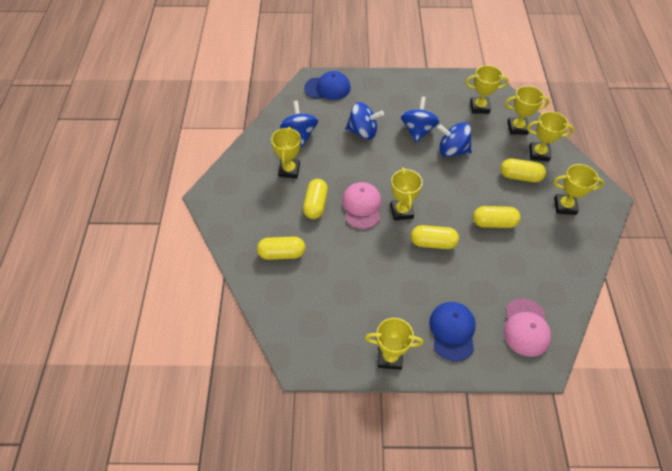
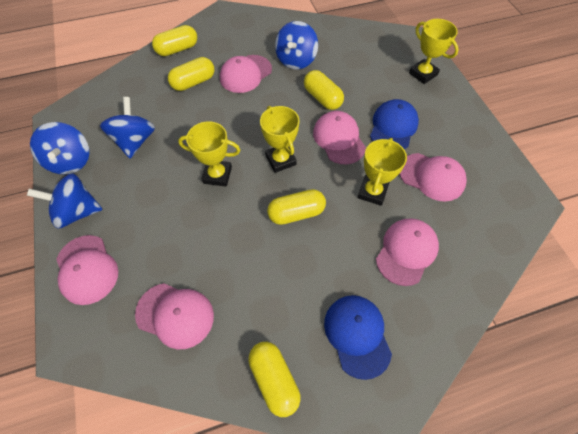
pink cap: [342,182,381,229] [504,299,551,357] = 2 -> [56,235,118,305] [135,283,214,349] [220,55,272,93] [313,111,366,164] [376,218,439,286] [399,153,467,202] = 6
yellow trophy: [271,127,301,178] [365,318,423,370] [391,168,423,220] [466,65,509,114] [505,86,550,135] [527,111,574,162] [553,164,604,215] = 7 -> [178,121,240,187] [260,106,299,173] [357,138,407,206] [409,19,459,84] = 4

